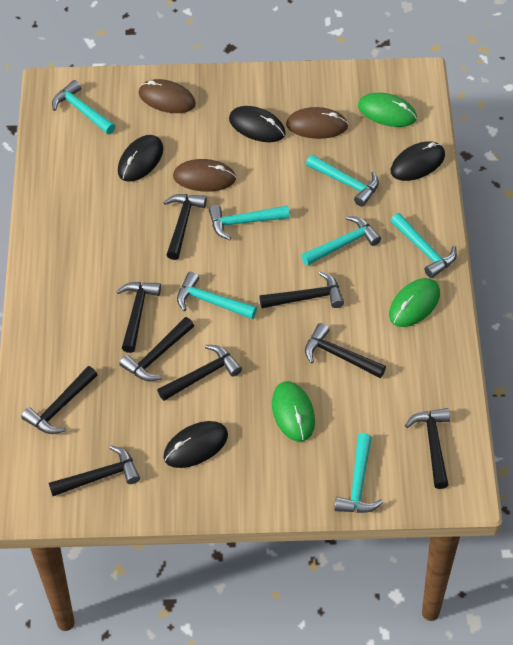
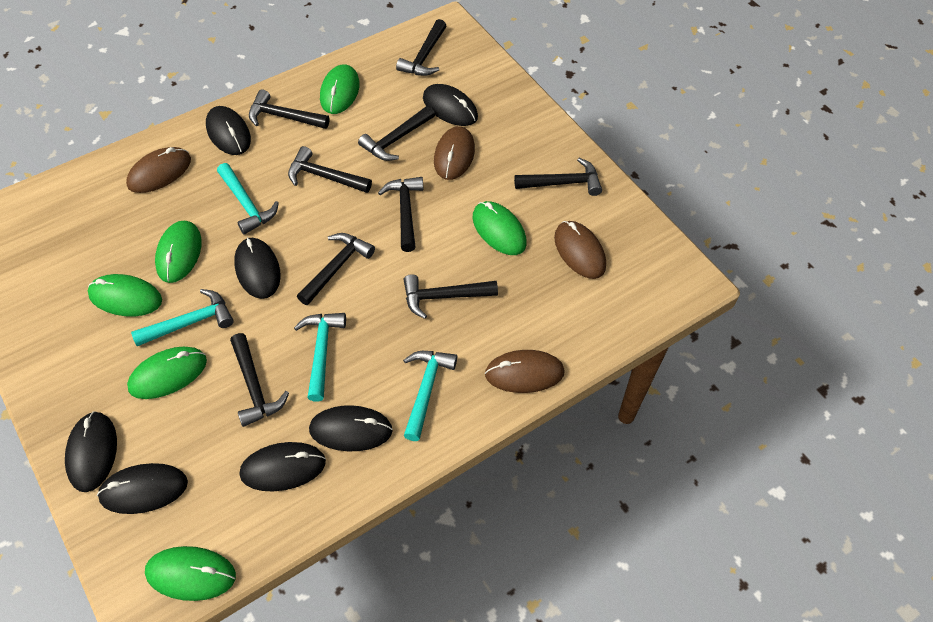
black mouse: [118,135,163,182] [163,421,228,468] [229,106,286,142] [391,141,445,181] = 4 -> [65,411,117,492] [97,463,188,514] [206,106,251,155] [234,237,281,299] [239,442,326,492] [309,405,393,451] [423,84,478,126] = 7
brown mouse: [138,79,196,113] [173,159,236,192] [286,107,348,139] = 3 -> [126,147,191,193] [434,126,475,180] [485,350,565,393] [554,221,606,279] = 4
green mouse: [272,381,315,442] [358,93,417,127] [389,278,440,327] = 3 -> [88,274,162,316] [127,347,207,399] [145,546,236,601] [155,221,202,283] [320,64,360,114] [473,201,527,255] = 6
turquoise hammer: [52,80,115,134] [177,272,257,319] [209,205,290,240] [301,216,381,266] [306,154,379,207] [334,433,383,513] [391,213,457,278] = 7 -> [131,289,234,346] [217,163,279,235] [294,313,346,402] [403,351,457,441] = 4

